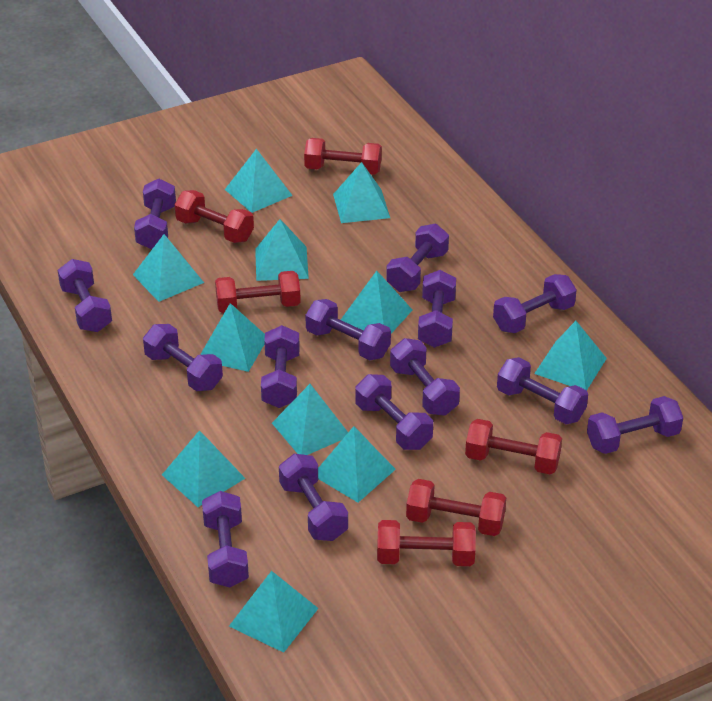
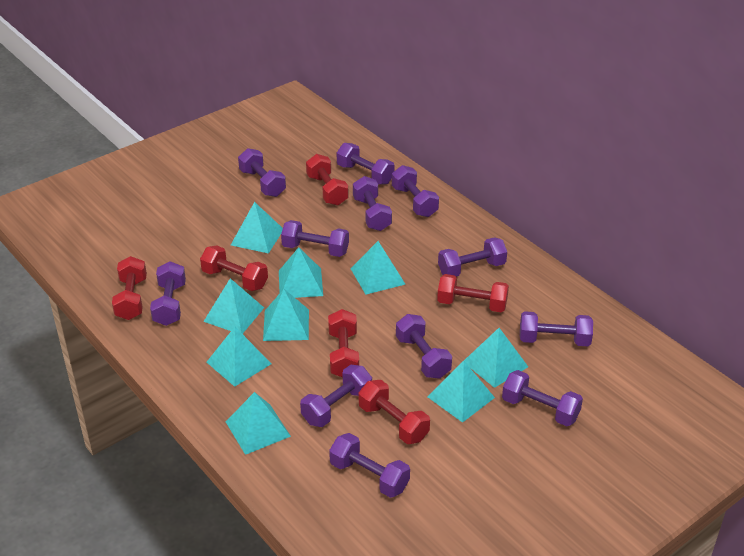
purple dumbbell: [58,259,112,332] [134,179,176,249] [143,324,223,391] [202,491,249,588] [261,325,300,408] [279,454,348,541] [305,299,391,360] [355,374,433,450] [386,224,449,292] [390,338,460,416] [418,270,456,348] [493,274,577,333] [497,357,588,424] [587,396,683,454] = 14 -> [150,261,186,326] [238,148,286,197] [281,220,349,257] [300,365,372,427] [329,433,410,498] [337,143,395,185] [353,176,392,231] [392,165,439,217] [396,314,452,379] [438,237,507,276] [502,370,583,426] [520,311,593,346] = 12
turquoise pyramid: [133,234,204,302] [162,430,246,507] [200,303,265,372] [225,149,293,213] [229,571,319,653] [255,219,309,281] [272,384,348,455] [318,426,396,503] [333,162,390,223] [341,271,413,333] [534,321,607,390] = 11 -> [203,278,264,334] [207,327,271,387] [226,392,291,455] [231,202,283,254] [263,289,309,341] [279,247,323,298] [351,241,406,295] [427,361,495,423] [464,328,528,388] = 9

